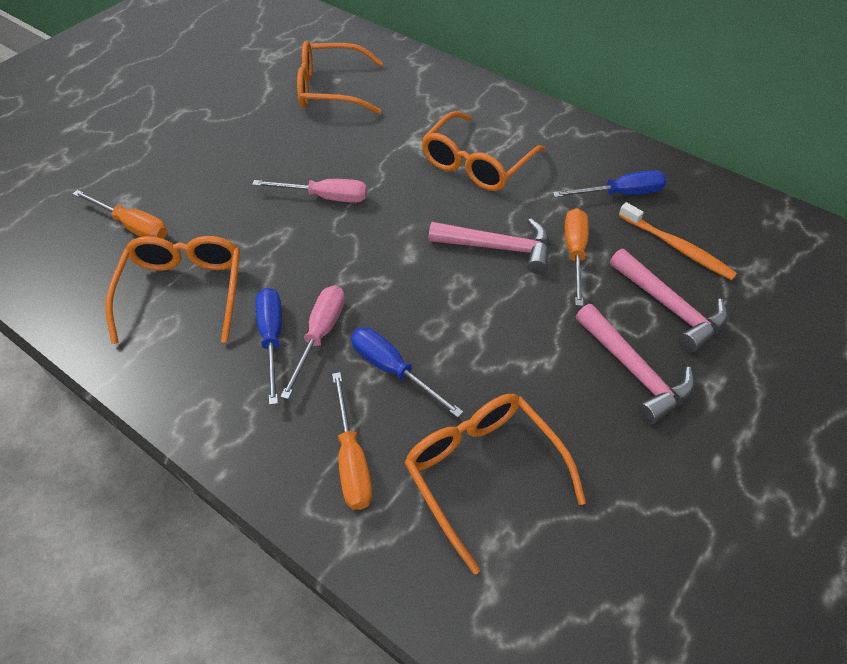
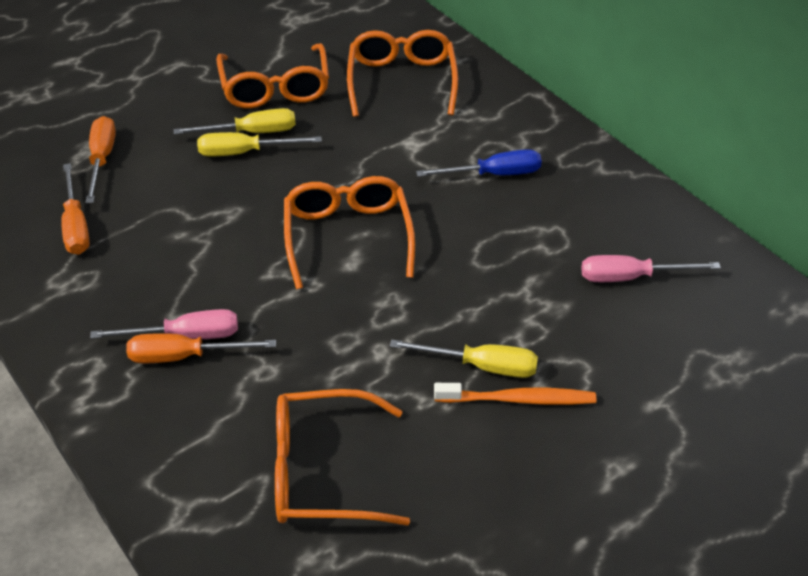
blue screwdriver: [255,288,282,405] [351,327,463,418] [553,170,667,197] = 3 -> [416,149,542,177] = 1
pink hammer: [428,219,550,274] [576,304,695,424] [610,249,728,353] = 3 -> none = 0
yellow screwdriver: none = 0 -> [173,108,296,134] [197,132,322,156] [390,339,538,378] = 3

